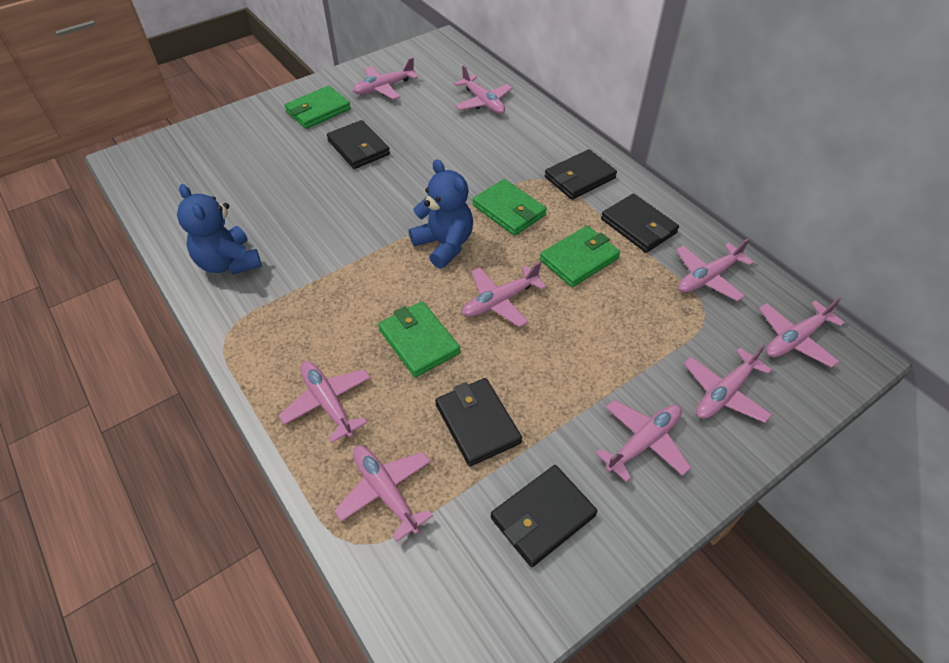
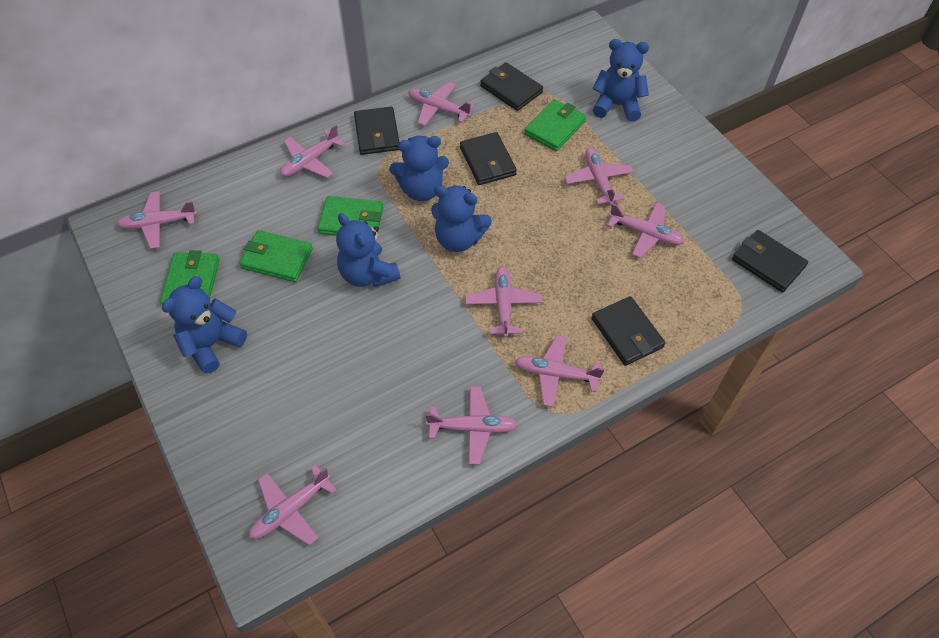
blue teddy bear: [177,184,262,275] [409,159,473,269] = 2 -> [162,276,247,374] [336,213,400,287] [389,136,449,201] [431,185,492,252] [592,39,649,122] = 5

